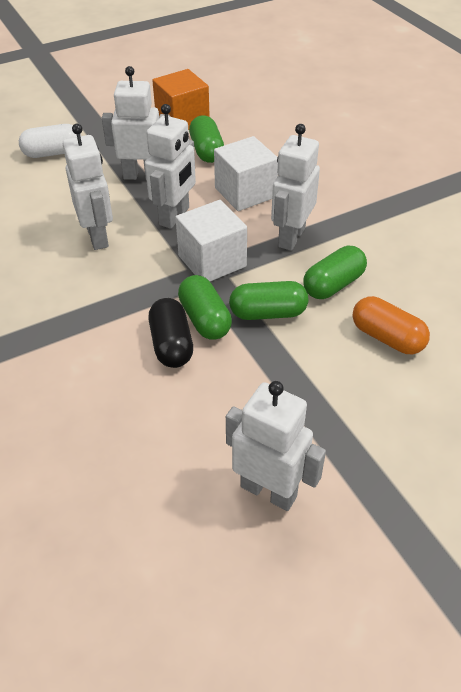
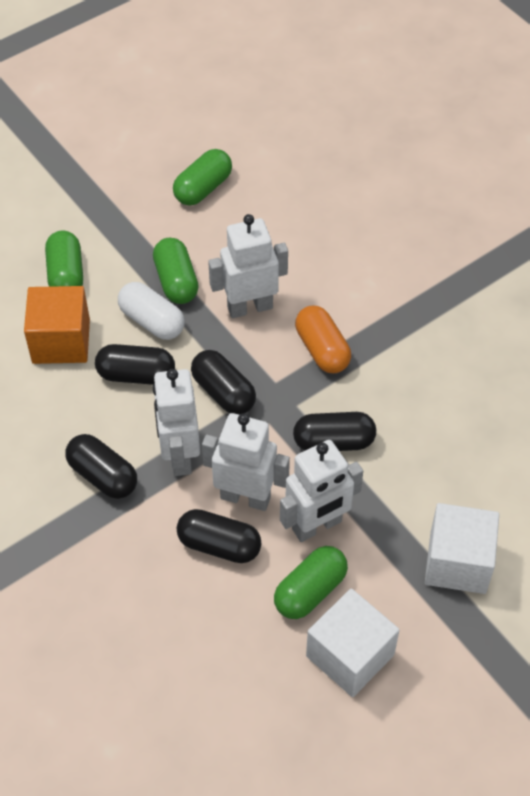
black capsule: [148,298,193,368] = 1 -> [66,434,137,499] [95,344,175,385] [177,509,262,563] [191,350,256,415] [293,412,376,451] = 5
white robot: [63,124,113,250] [102,66,170,180] [145,104,196,229] [226,381,326,511] [271,124,320,251] = 5 -> [153,369,200,476] [202,413,290,511] [208,214,288,318] [280,440,363,542] = 4

